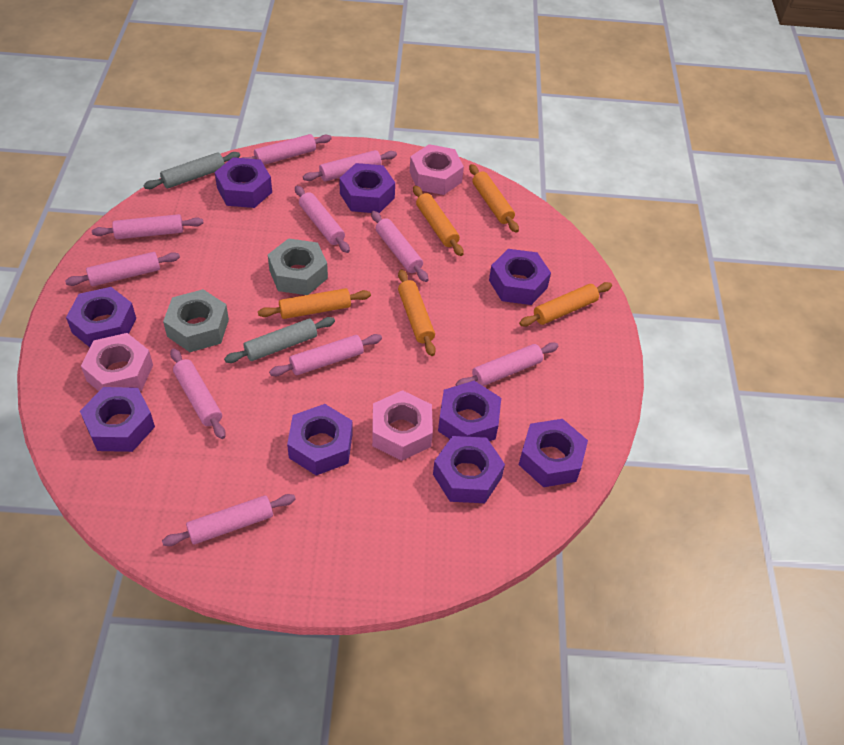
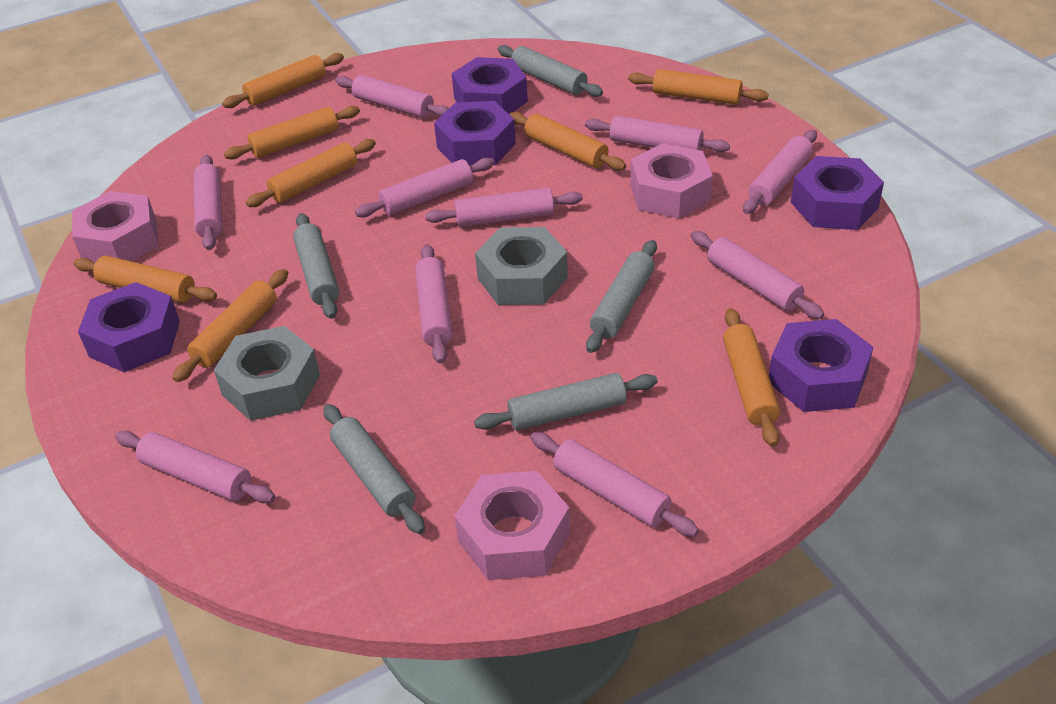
grey rolling pin: [143,152,240,189] [224,317,335,363] = 2 -> [293,213,339,319] [323,404,425,534] [474,373,657,431] [498,45,603,97] [586,240,657,353] = 5
orange rolling pin: [258,288,371,319] [398,269,436,356] [413,186,464,256] [469,164,519,233] [519,282,612,327] = 5 -> [74,256,217,303] [173,269,288,382] [222,53,344,108] [224,106,360,159] [246,139,376,207] [509,112,626,171] [628,69,769,105] [723,308,780,447] = 8
purple nut: [66,287,136,347] [80,387,155,452] [215,157,272,208] [287,404,352,476] [339,163,395,213] [433,436,505,503] [438,381,501,441] [489,249,551,305] [519,419,588,487] = 9 -> [78,282,180,372] [434,101,516,166] [452,57,528,114] [769,319,873,412] [791,156,884,230] = 5

